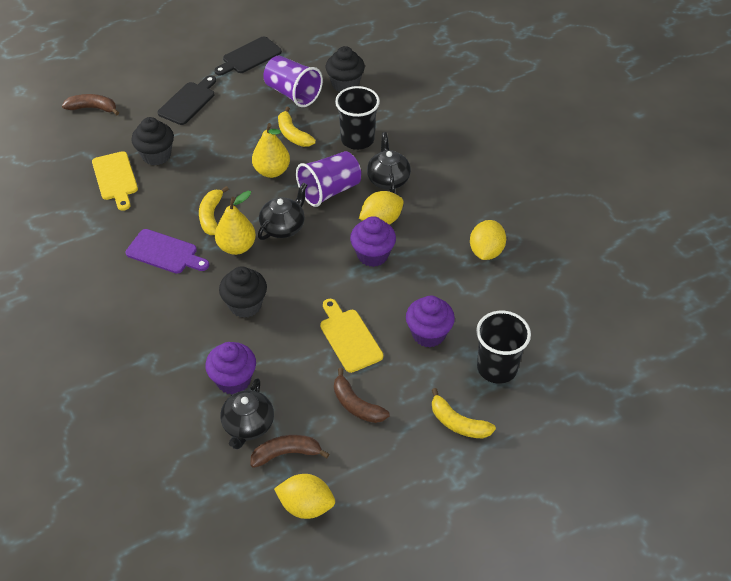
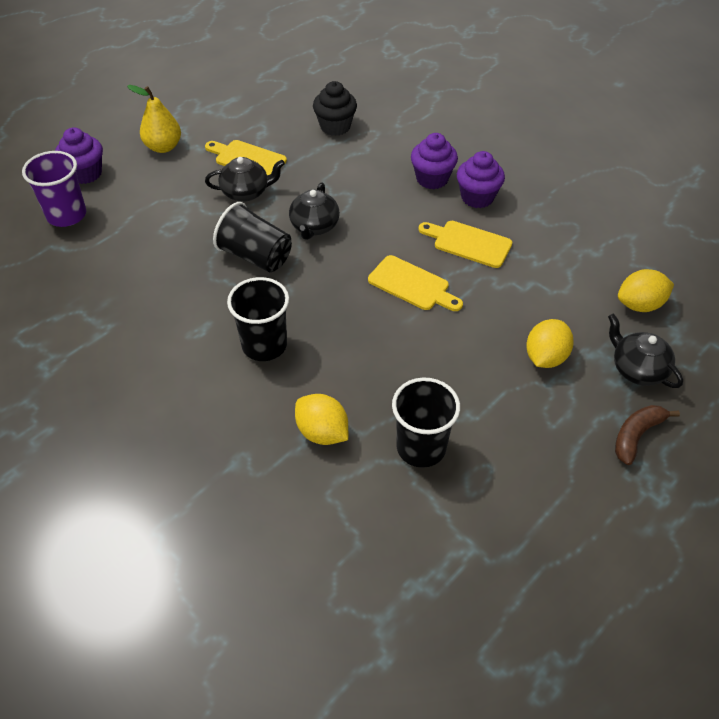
black cup: [335,86,380,150] [476,311,531,384] = 2 -> [213,202,292,272] [227,277,289,361] [392,378,460,468] = 3
black cupcake: [131,117,174,165] [219,266,267,318] [326,46,365,92] = 3 -> [313,81,357,136] = 1
black cutting board: [158,75,216,125] [214,37,282,76] = 2 -> none = 0
brown banana: [62,94,119,115] [251,435,329,468] [334,368,389,423] = 3 -> [615,405,680,465] = 1
purple cup: [263,55,323,107] [296,151,361,207] = 2 -> [22,151,86,227] = 1
purple cutting board: [126,229,209,274] = 1 -> none = 0
yellow banana: [199,186,229,235] [278,107,316,147] [432,388,496,438] = 3 -> none = 0
yellow cutting board: [92,151,138,211] [320,299,383,373] = 2 -> [205,140,287,175] [368,255,463,311] [418,221,512,268] = 3
yellow pear: [215,191,256,255] [252,123,290,178] = 2 -> [127,85,181,153] = 1

